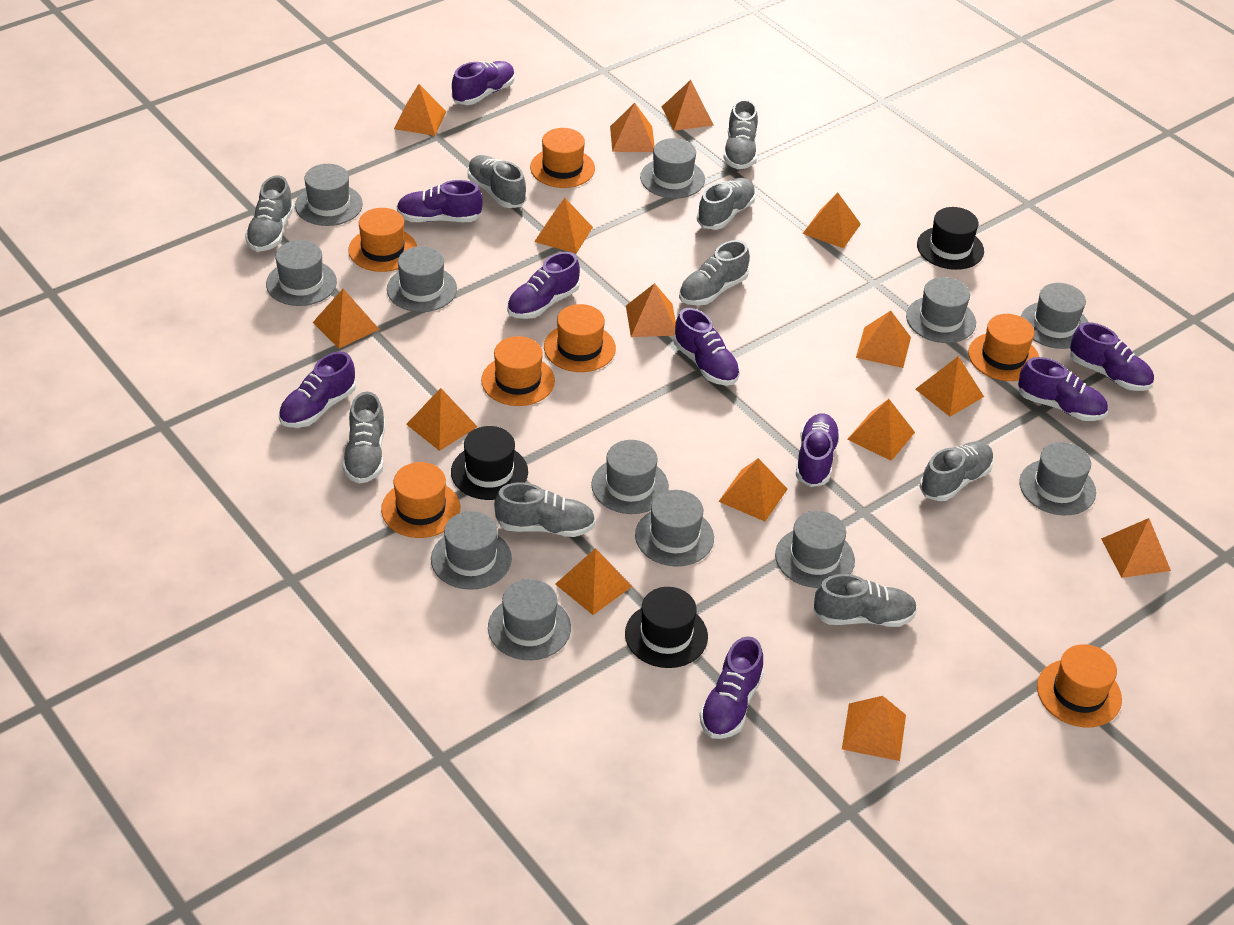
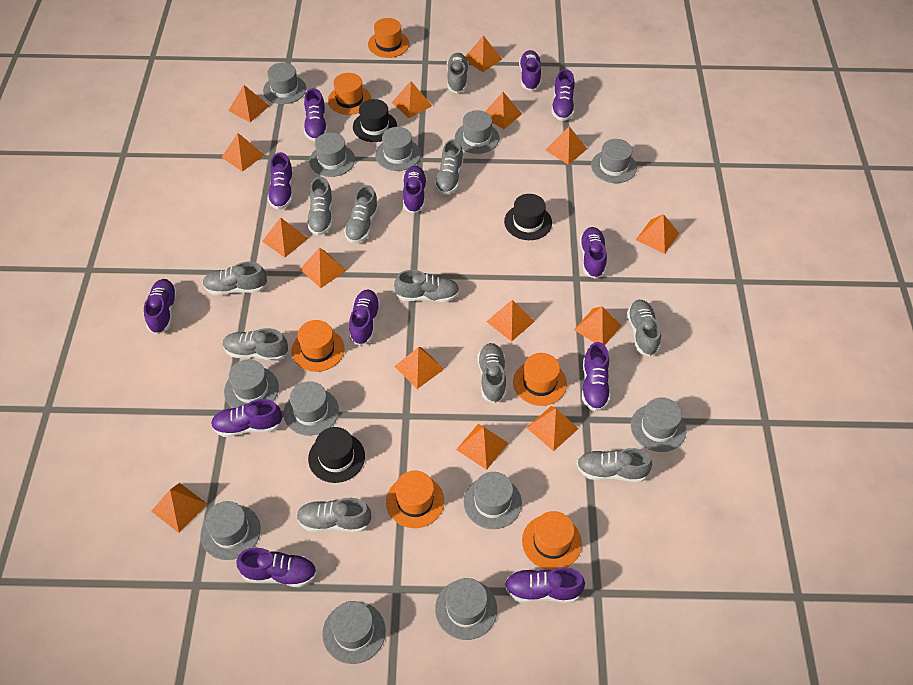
grey shoe: [245,176,294,252] [342,392,385,484] [468,155,527,208] [494,482,596,537] [679,240,750,306] [697,178,756,230] [723,99,758,169] [813,574,917,627] [920,441,994,501] = 9 -> [203,262,267,295] [223,328,288,361] [297,498,371,532] [307,177,333,235] [344,185,379,243] [394,270,460,302] [434,139,463,195] [447,53,469,93] [478,343,506,403] [576,448,652,483] [627,300,661,356] = 11
orange hat: [348,208,417,272] [381,462,460,538] [481,336,555,406] [530,128,595,188] [544,304,616,372] [968,314,1039,381] [1037,644,1122,727] = 7 -> [292,320,344,372] [328,73,371,115] [368,18,409,58] [386,471,444,528] [513,353,567,406] [522,511,582,570] = 6
purple shoe: [279,352,356,428] [397,180,483,222] [452,61,515,105] [507,252,580,319] [674,308,740,386] [700,636,764,739] [796,413,840,487] [1018,357,1108,421] [1070,322,1154,391] = 9 -> [144,279,177,334] [211,399,283,437] [236,548,317,588] [267,152,293,210] [304,88,327,141] [349,290,380,346] [402,166,427,213] [504,567,585,603] [519,50,541,91] [551,69,575,121] [580,227,607,279] [582,342,610,411] = 12

